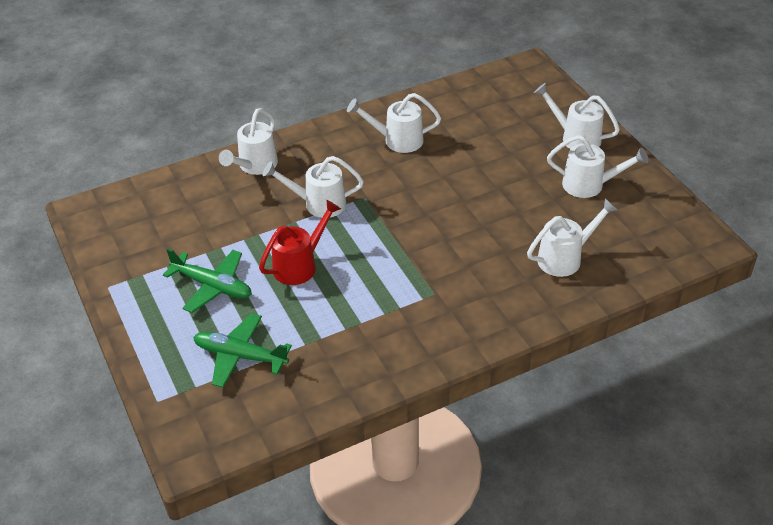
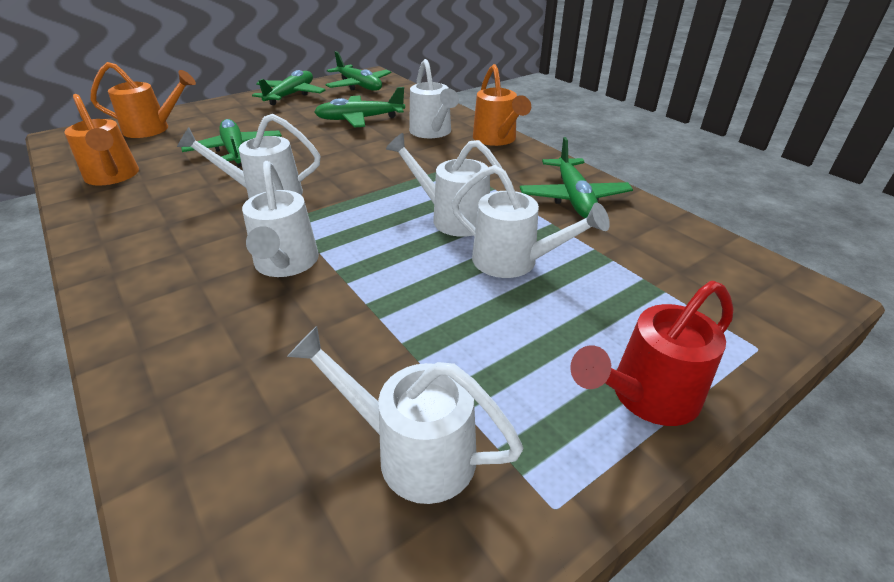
green plane: [163,248,252,313] [193,313,292,388] = 2 -> [181,119,282,167] [252,70,326,105] [314,87,405,128] [326,51,391,91] [520,137,633,218] = 5
orange watering can: none = 0 -> [64,94,139,186] [90,62,196,138] [473,64,531,146] = 3

